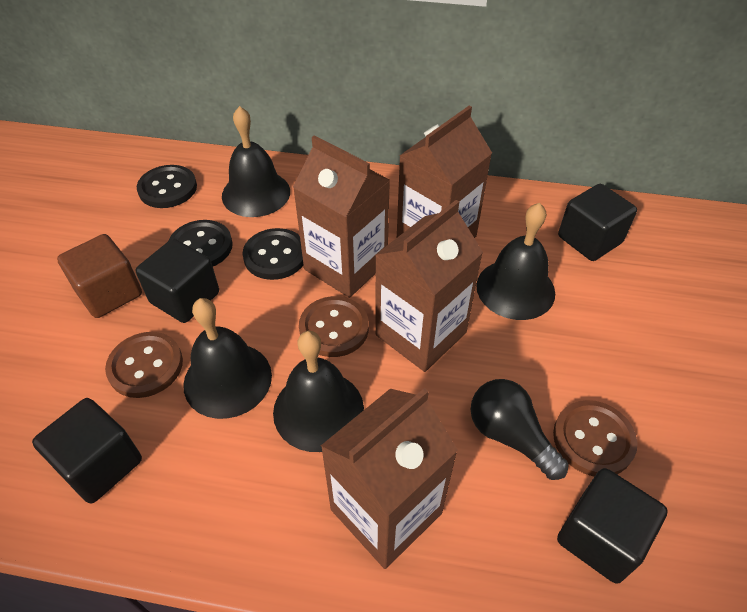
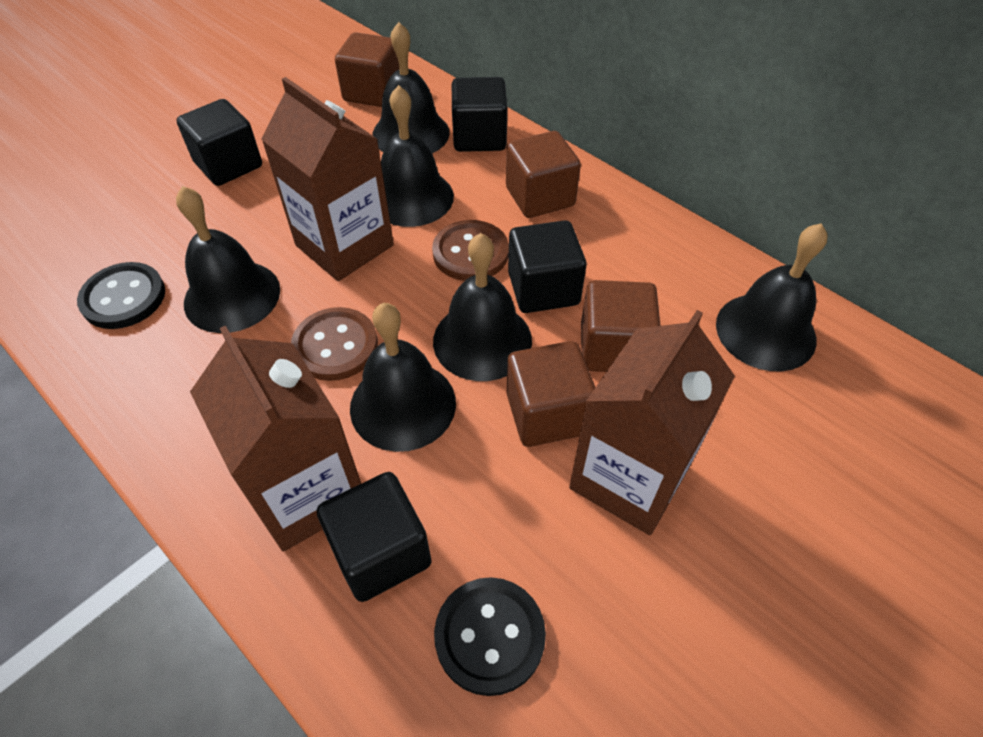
black bell: [183,298,272,419] [222,106,290,217] [273,331,364,452] [476,203,555,320] = 4 -> [176,186,280,333] [350,303,456,452] [372,22,450,153] [381,85,454,227] [433,233,532,381] [716,223,828,371] = 6
black button: [137,165,197,208] [168,220,233,266] [243,228,303,280] = 3 -> [77,262,165,329] [434,577,546,696] = 2
black light bulb: [470,379,568,480] = 1 -> none = 0
brown button: [105,332,183,398] [299,296,369,357] [553,400,638,477] = 3 -> [291,307,378,381] [432,220,509,281] = 2
brown carton: [293,135,390,298] [321,388,458,569] [375,200,483,372] [397,106,492,238] = 4 -> [190,326,361,552] [261,77,394,281] [569,310,735,535] = 3
brown cube: [57,234,142,318] = 1 -> [335,32,399,107] [506,131,581,218] [507,341,596,447] [581,280,660,372] = 4

